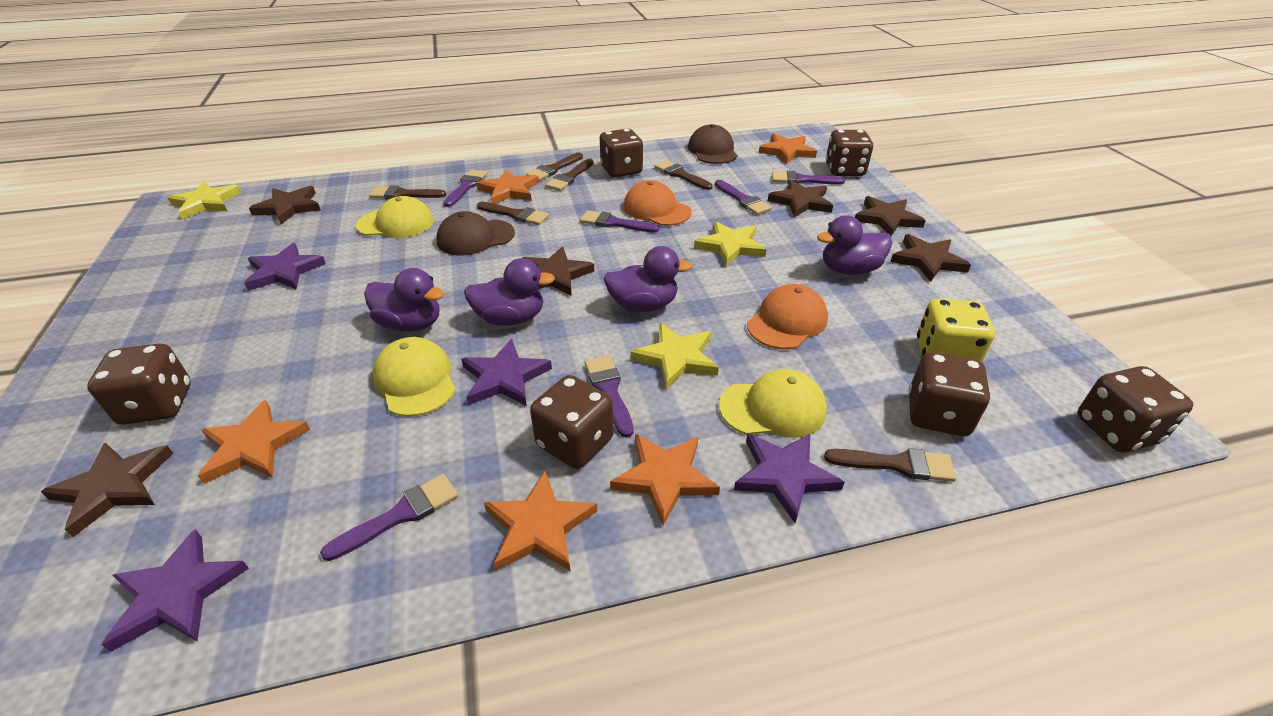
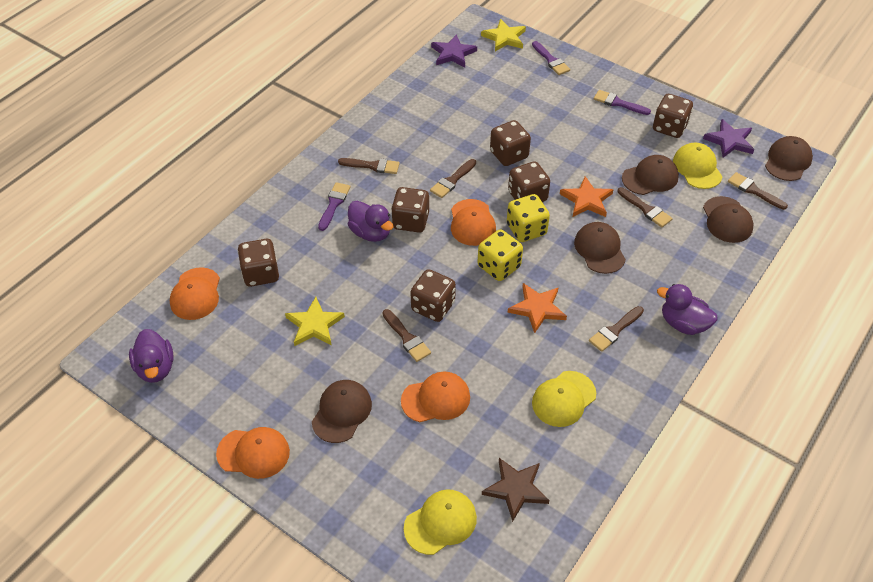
brown cap: [436,211,515,255] [688,124,737,164] = 2 -> [312,380,372,443] [574,222,626,274] [622,155,679,195] [703,196,753,243] [765,136,813,181] = 5
brown star: [41,443,174,537] [249,186,321,224] [523,247,594,296] [768,179,833,218] [855,196,926,236] [890,234,971,282] = 6 -> [482,458,550,522] = 1
orange cap: [623,180,692,226] [747,284,828,349] = 2 -> [170,267,220,320] [216,427,290,479] [401,372,470,422] [451,199,496,246] = 4
orange star: [198,400,310,484] [476,169,539,204] [484,471,597,572] [610,434,720,526] [759,133,817,164] = 5 -> [508,283,567,333] [560,176,613,217] = 2
purple brush: [320,474,458,561] [443,170,487,207] [580,210,659,232] [585,355,634,438] [715,180,772,215] [772,171,845,184] = 6 -> [318,182,350,231] [532,41,570,75] [594,90,651,115] = 3
purple duck: [364,268,444,332] [464,258,555,326] [603,246,693,312] [817,215,892,275] = 4 -> [129,329,174,383] [348,201,393,242] [657,284,717,335] = 3
purple star: [101,529,249,652] [244,243,326,291] [461,339,552,406] [734,433,845,523] = 4 -> [431,34,477,67] [703,119,754,158] = 2
yellow dice: [917,298,995,362] = 1 -> [477,229,523,281] [507,194,550,242] = 2
yellow star: [168,181,242,220] [631,323,719,389] [694,221,767,266] = 3 -> [285,297,345,346] [481,19,526,51] = 2

